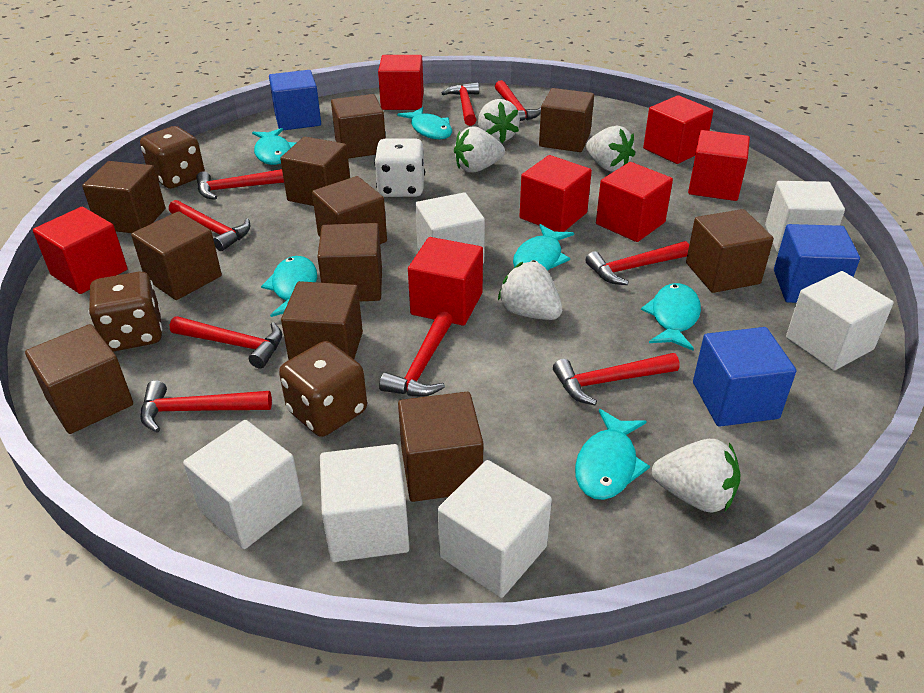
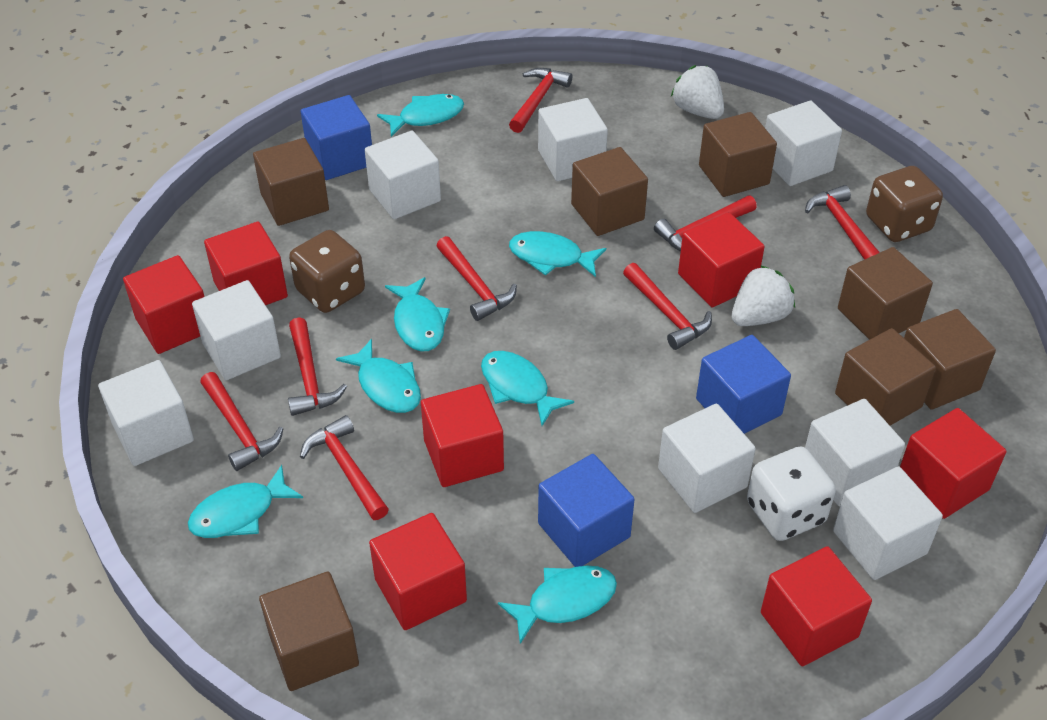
brown cube: [25,324,133,434] [82,161,165,233] [131,211,222,300] [280,137,350,206] [281,281,363,360] [312,176,387,244] [317,223,382,301] [331,94,386,158] [398,392,483,502] [539,88,594,152] [686,209,774,293] = 11 -> [253,138,329,226] [259,572,359,691] [571,147,648,236] [699,112,777,197] [835,328,936,426] [838,247,933,340] [904,309,996,410] = 7
brown dice: [89,272,162,352] [140,126,205,189] [279,341,367,437] = 3 -> [289,230,365,313] [866,166,943,242] = 2
red hammer: [141,380,272,433] [169,200,251,251] [170,316,282,369] [196,169,284,200] [379,311,453,397] [441,82,479,126] [495,80,541,121] [553,353,680,405] [586,241,689,285] = 9 -> [200,372,283,471] [288,317,347,416] [300,415,389,520] [436,236,517,321] [509,68,572,133] [623,263,712,350] [654,196,757,252] [805,185,880,260] = 8
turquoise fish: [252,128,296,165] [261,256,317,317] [397,107,452,139] [513,224,574,271] [575,409,650,500] [641,283,701,351] = 6 -> [188,465,303,538] [336,339,421,413] [377,94,464,137] [385,277,450,351] [481,351,574,426] [498,565,617,644] [509,231,606,277] = 7
white cube: [183,420,303,549] [320,444,409,562] [415,193,485,264] [438,460,552,598] [765,181,845,253] [786,271,894,370] = 6 -> [98,360,194,466] [192,280,281,380] [365,131,441,219] [538,98,608,181] [658,404,756,513] [765,101,842,186] [805,399,905,507] [833,466,943,580] = 8
white strawberry: [454,126,505,172] [478,99,520,143] [498,261,562,320] [586,126,635,172] [652,439,741,513] = 5 -> [671,65,724,119] [732,265,795,326] = 2

